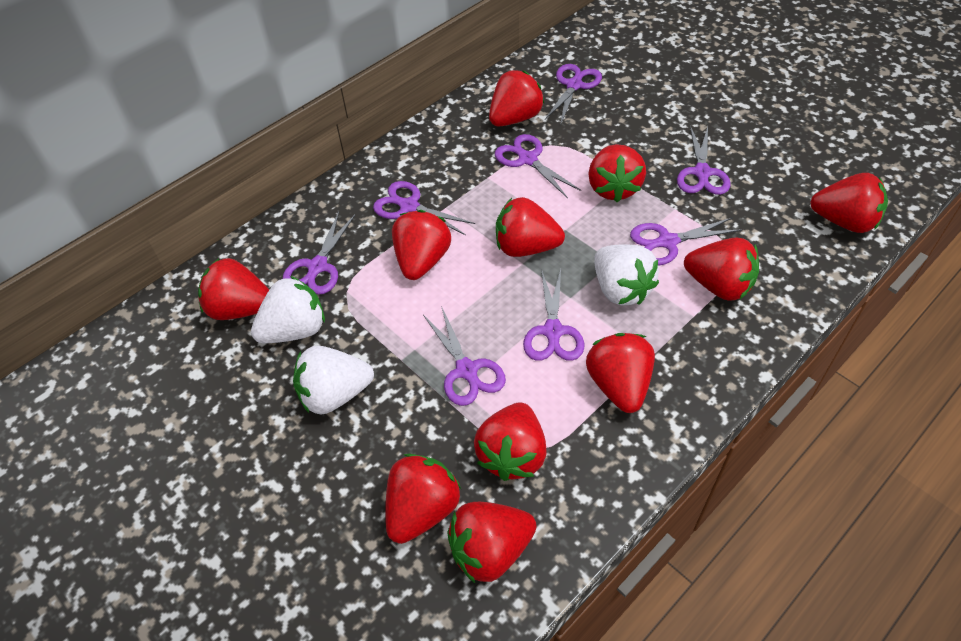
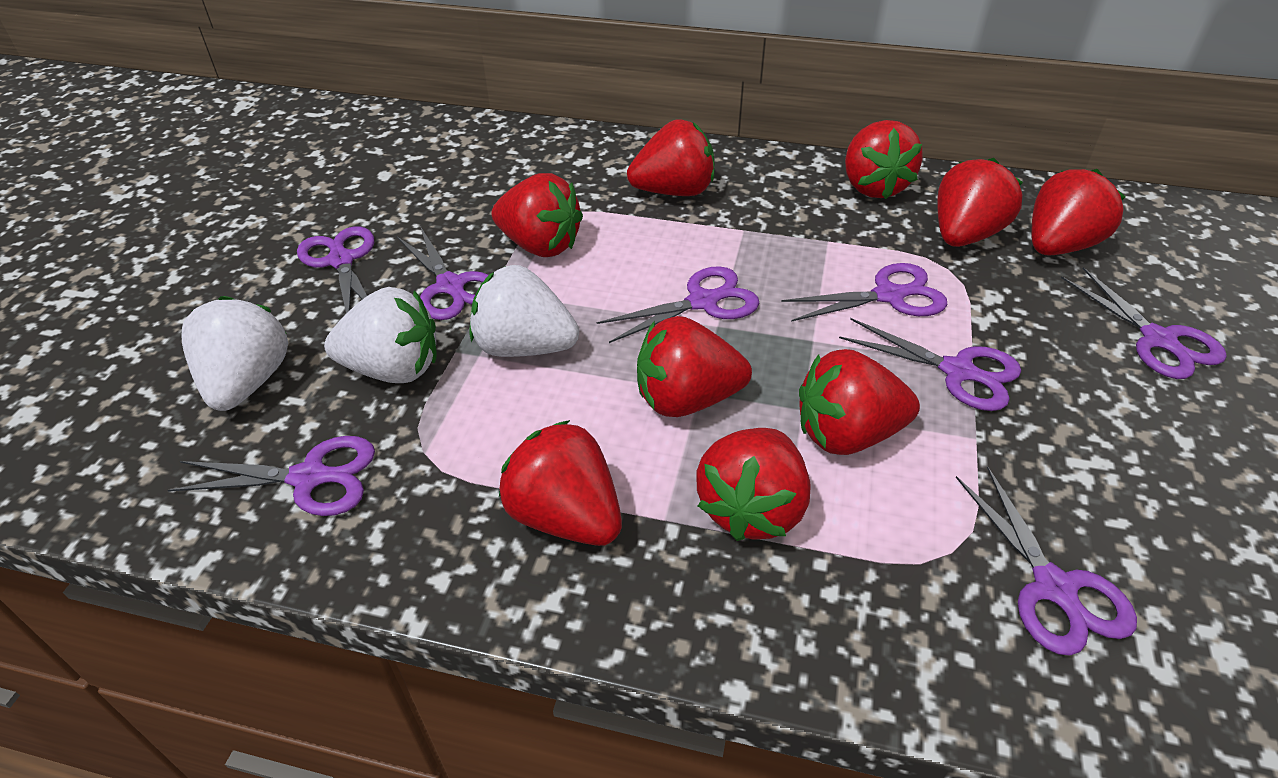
red strawberry: [198,258,269,320] [385,454,461,544] [392,210,451,280] [447,502,536,583] [474,402,547,481] [489,70,544,127] [496,197,565,257] [586,333,655,413] [588,144,646,202] [684,237,759,301] [810,173,888,233] = 11 -> [491,173,583,257] [499,420,622,546] [627,120,715,196] [637,316,752,417] [696,428,811,541] [799,349,920,455] [845,120,923,199] [937,158,1023,247] [1031,169,1125,255] = 9

